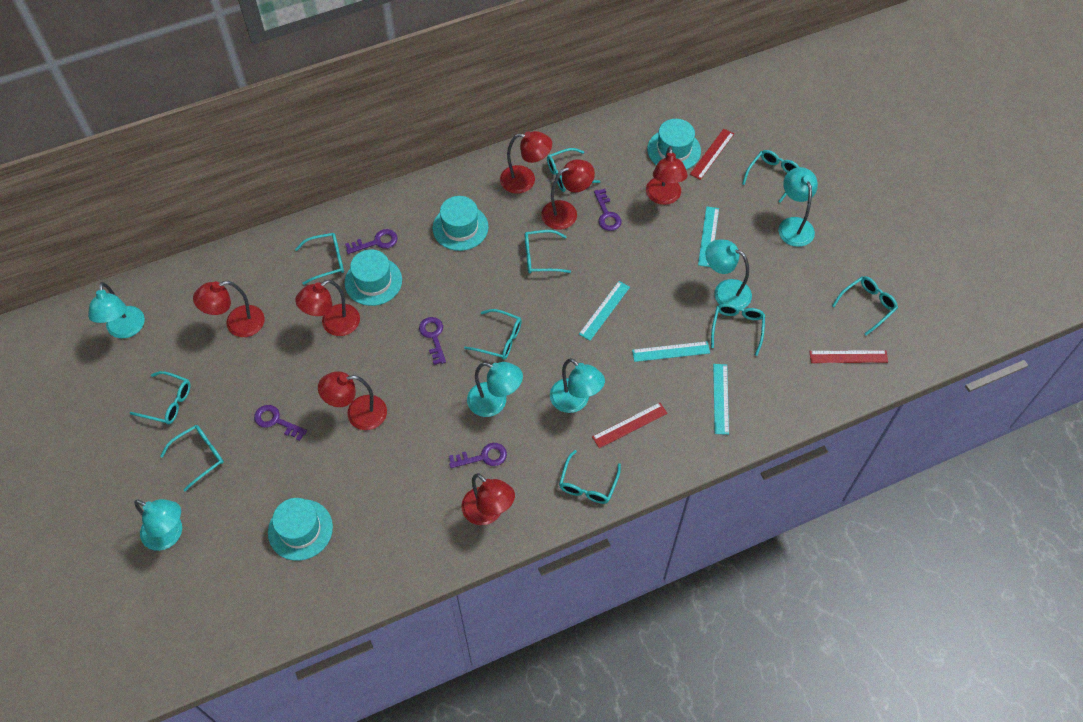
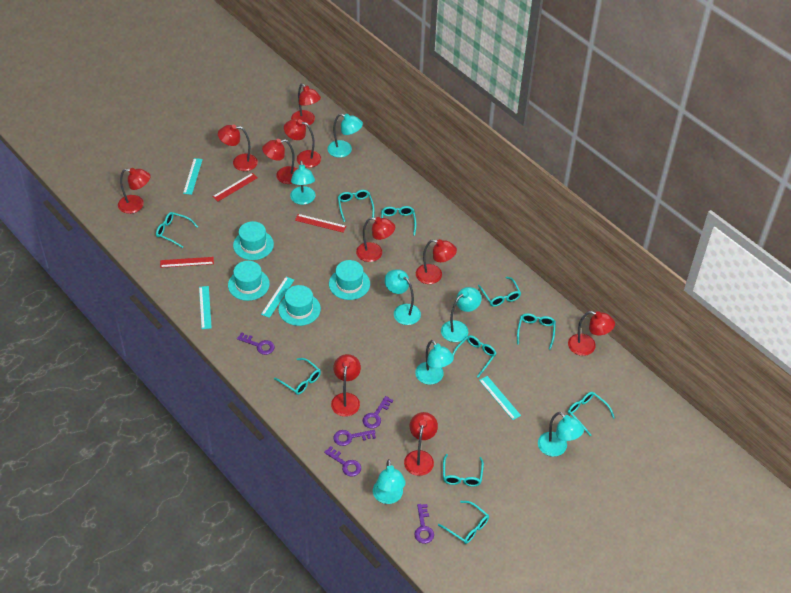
red lamp: [193,281,265,337] [295,280,360,336] [318,371,387,430] [461,473,515,525] [500,131,552,194] [541,159,595,230] [646,146,688,205] = 7 -> [118,168,150,214] [218,125,258,171] [262,139,297,184] [284,119,321,168] [291,83,321,126] [331,354,361,417] [356,217,395,262] [404,412,438,476] [416,239,457,284] [568,311,615,356] = 10
turquoise lamp: [88,282,145,338] [134,499,182,551] [467,362,523,417] [550,358,605,413] [706,240,752,309] [778,167,818,247] = 6 -> [290,161,315,205] [327,113,363,158] [373,459,406,504] [385,269,421,325] [415,340,454,385] [441,287,482,342] [538,412,584,457] = 7

